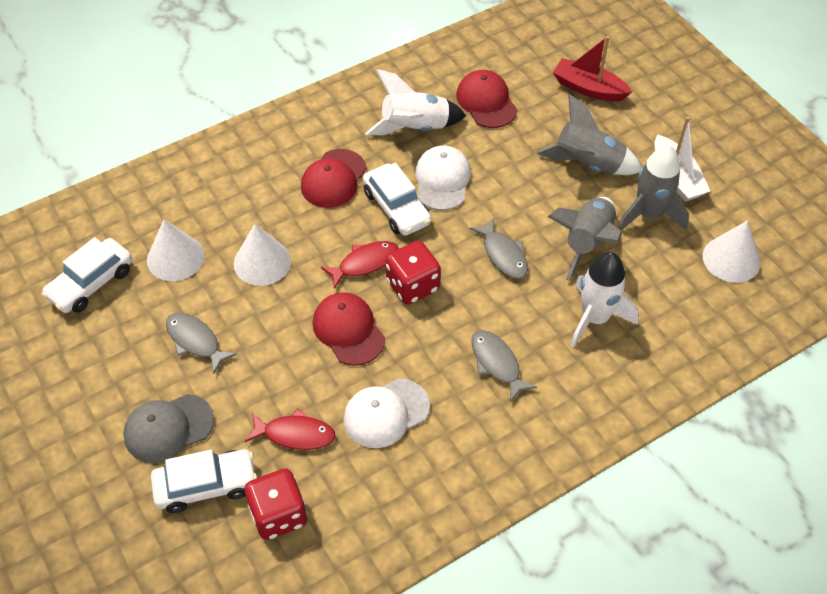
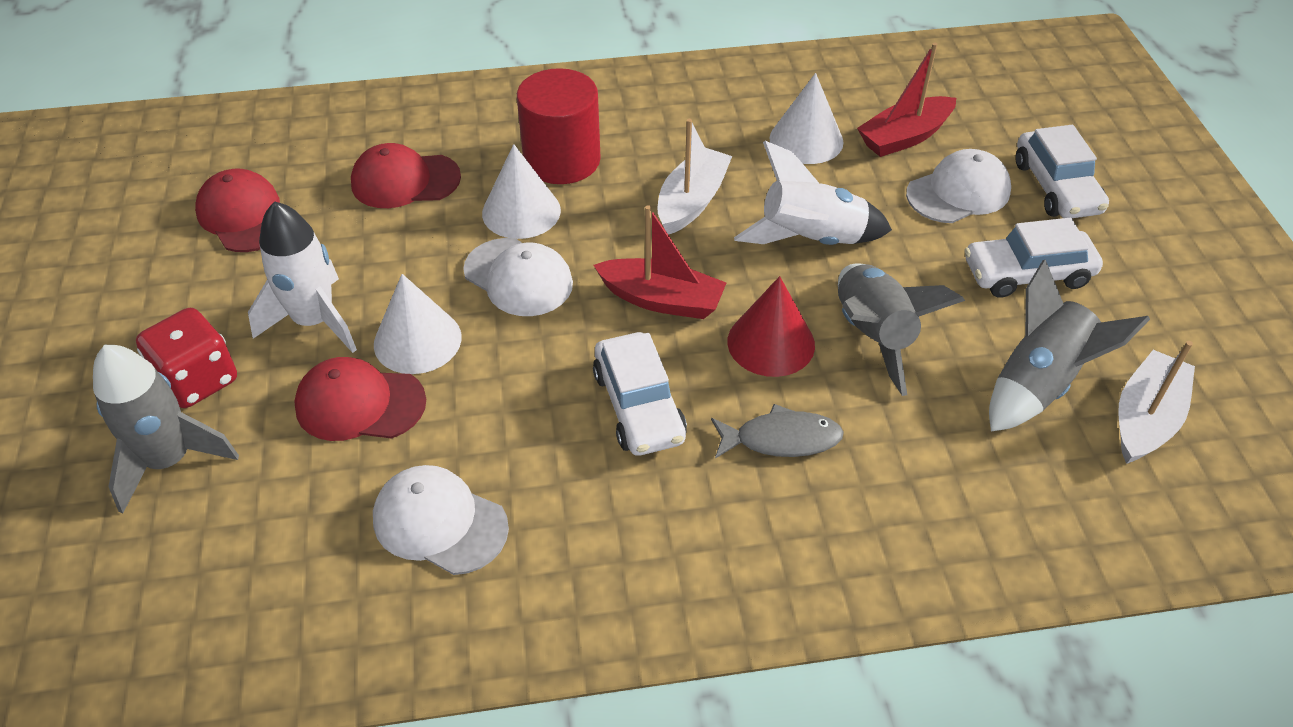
grey cap: [123,394,214,463] = 1 -> none = 0
grey fish: [166,313,237,374] [469,218,528,279] [471,330,537,402] = 3 -> [711,404,844,459] = 1
red boat: [553,36,632,101] = 1 -> [593,205,726,319] [857,43,956,157] = 2
red cone: none = 0 -> [728,276,815,377] = 1
red cylinder: none = 0 -> [517,68,601,184] = 1
red dice: [245,469,308,540] [386,241,441,304] = 2 -> [136,308,237,408] = 1
red fish: [245,409,336,450] [321,241,399,289] = 2 -> none = 0
white boat: [655,116,710,201] = 1 -> [658,119,732,235] [1118,341,1195,464] = 2
white cap: [344,378,430,448] [415,145,471,210] = 2 -> [373,465,509,575] [463,238,573,316] [906,149,1011,223] = 3

